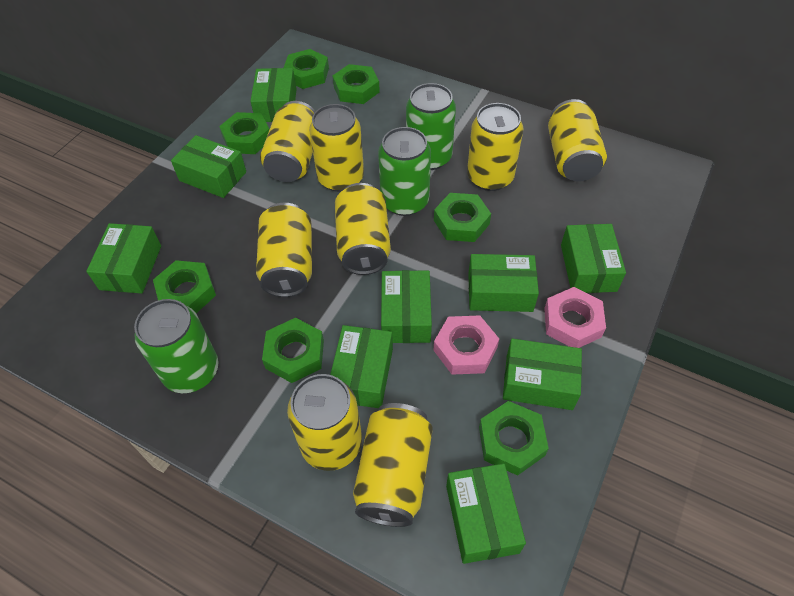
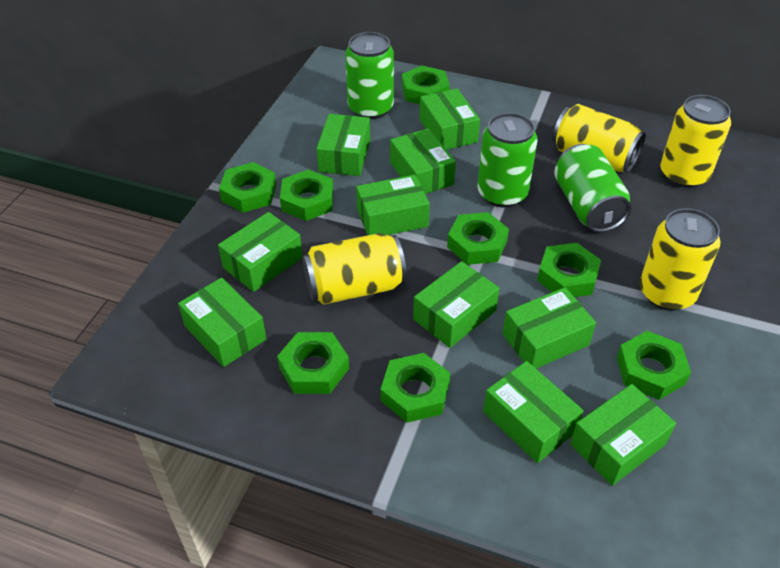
green box: [86,223,161,294] [171,135,246,198] [250,68,297,122] [330,325,393,408] [381,270,432,343] [446,463,526,564] [468,254,539,312] [503,338,582,410] [561,224,626,293] = 9 -> [178,278,266,367] [218,212,303,292] [316,114,370,176] [356,175,430,235] [390,128,456,194] [413,261,500,348] [420,88,480,150] [483,361,584,463] [502,287,596,369] [570,384,676,486] = 10
green nut: [153,260,216,313] [219,112,270,154] [262,318,324,383] [284,49,329,89] [333,64,380,104] [434,193,491,242] [479,401,549,476] = 7 -> [219,162,277,213] [277,332,349,394] [280,169,334,221] [380,353,451,423] [402,65,450,104] [447,212,509,265] [537,243,601,297] [617,331,691,400] = 8
pink nut: [434,315,499,375] [544,287,606,348] = 2 -> none = 0
yellow can: [256,203,312,297] [260,101,316,182] [287,374,362,471] [309,104,364,192] [335,183,391,275] [353,403,433,527] [467,103,523,191] [548,99,607,181] = 8 -> [303,233,407,305] [552,104,646,173] [640,208,721,311] [660,95,731,188] = 4

